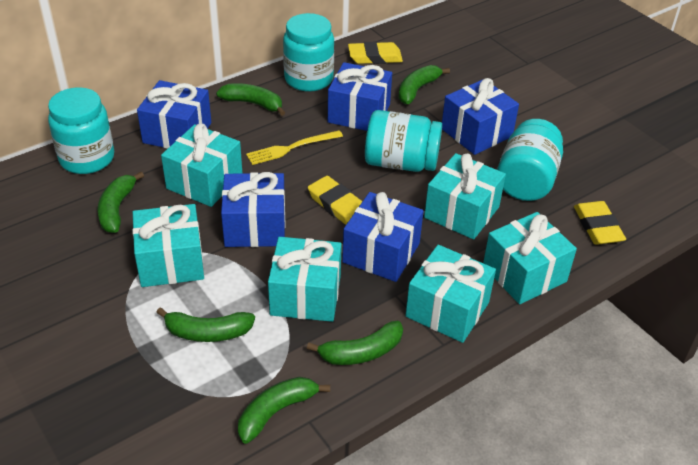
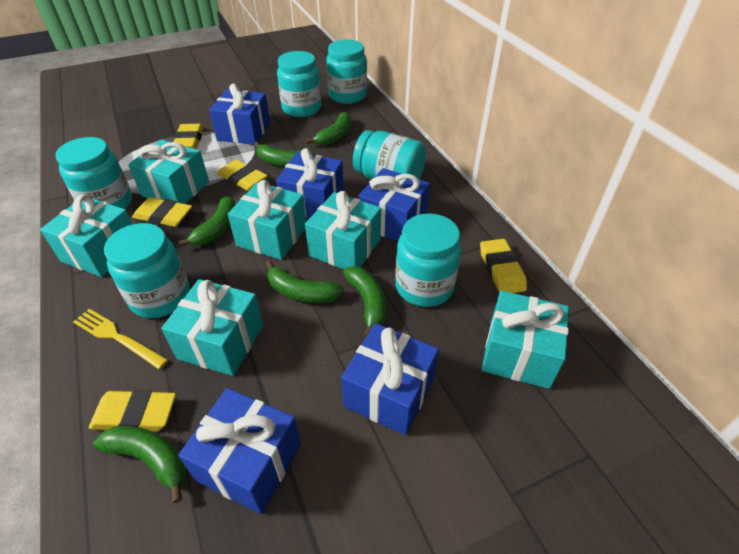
turquoise jar: [48,87,114,174] [283,13,334,92] [365,110,442,172] [497,119,563,201] = 4 -> [56,137,132,209] [104,223,190,318] [277,51,321,117] [326,39,367,104] [353,130,426,179] [395,213,461,307] = 6
yellow eraser: [308,176,363,225] [348,42,403,64] [574,201,626,245] = 3 -> [89,390,176,431] [132,197,192,227] [173,124,204,149] [217,160,268,191] [480,239,527,293] = 5

